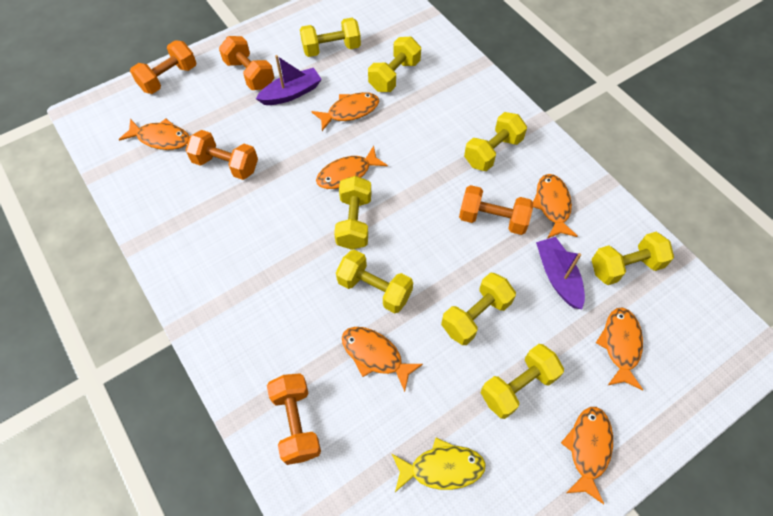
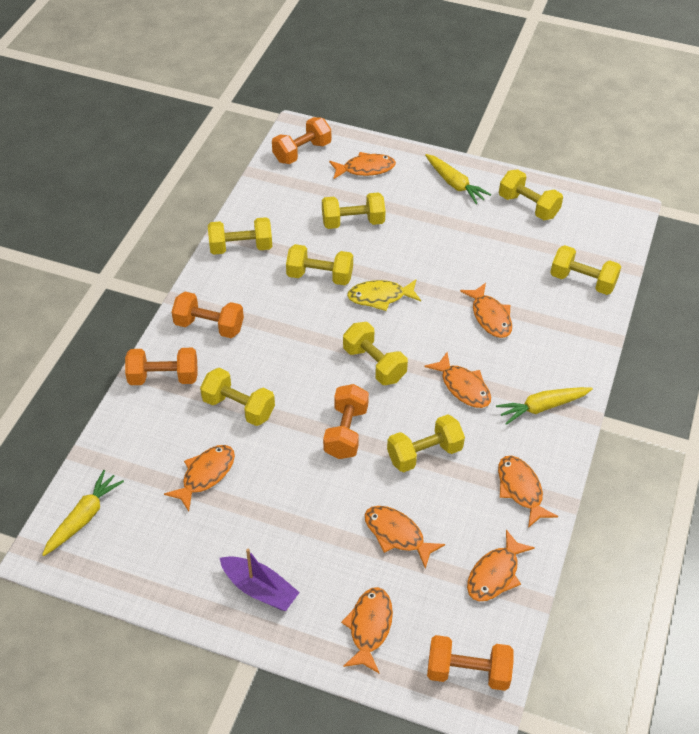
orange fish: [118,118,189,150] [311,92,379,131] [316,146,388,189] [342,327,423,392] [533,174,578,238] [561,407,613,504] [596,307,643,391] = 7 -> [164,445,235,511] [329,152,396,180] [341,587,393,674] [365,506,445,569] [424,352,491,408] [460,283,512,338] [467,529,535,601] [498,456,558,528] = 8
purple boat: [256,55,322,105] [536,237,585,309] = 2 -> [220,549,300,611] = 1
yellow carrot: none = 0 -> [42,470,124,556] [425,154,491,204] [496,387,593,425] = 3

